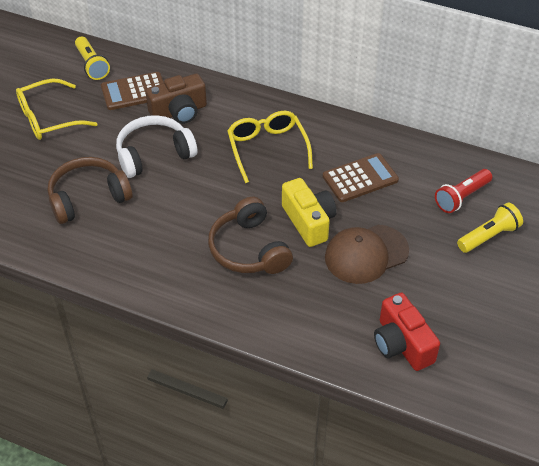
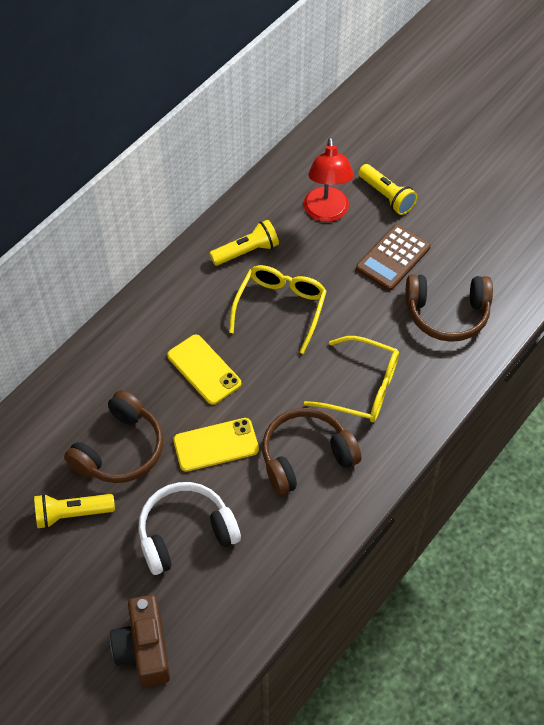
brown calculator: [101,72,164,110] [323,153,399,202] = 2 -> [356,224,431,291] = 1
brown cap: [325,225,409,284] = 1 -> none = 0
brown headphones: [47,157,133,224] [208,197,293,274] = 2 -> [64,390,163,483] [262,408,361,495] [405,274,493,342] = 3
red camera: [374,292,440,371] = 1 -> none = 0
red flashlight: [435,169,492,213] = 1 -> none = 0
red lamp: none = 0 -> [303,137,354,222] = 1
yellow camera: [282,178,337,247] = 1 -> none = 0
yellow flashlight: [75,37,110,80] [457,203,523,253] = 2 -> [34,494,115,529] [209,220,279,266] [358,164,417,215] = 3
yellow phone: none = 0 -> [167,334,241,405] [173,418,259,472] = 2

